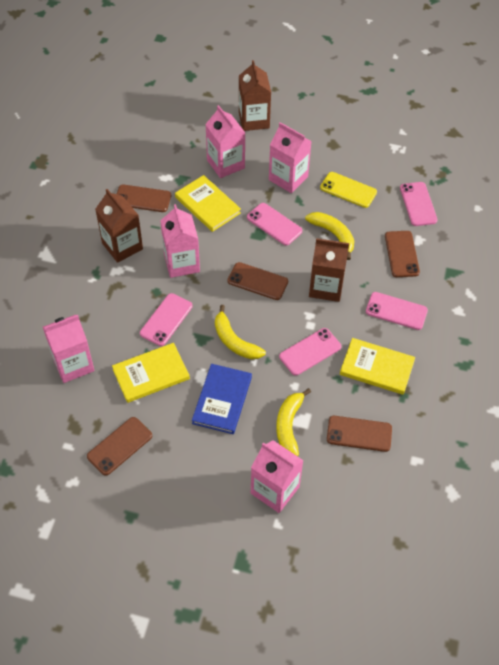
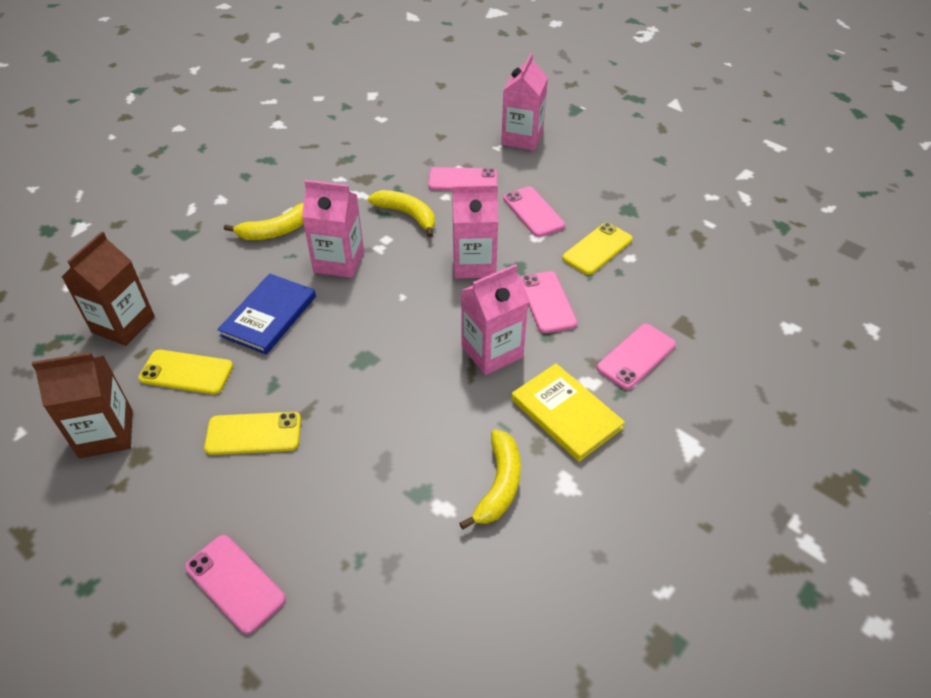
brown carton: [95,189,143,263] [239,60,271,131] [309,238,349,302] = 3 -> [32,352,133,458] [62,231,155,346] = 2
brown phone: [87,417,152,476] [117,185,171,212] [227,262,288,300] [327,416,392,452] [385,231,420,277] = 5 -> none = 0
pink carton: [43,315,94,383] [160,204,200,278] [205,105,245,178] [251,440,304,513] [269,122,312,193] = 5 -> [302,180,364,278] [452,184,498,279] [461,264,528,375] [501,53,548,151] = 4
yellow book: [112,343,190,403] [175,175,241,232] [340,338,415,395] = 3 -> [511,363,625,462] = 1
yellow phone: [320,172,377,208] = 1 -> [138,350,233,394] [204,412,301,455] [562,223,633,275] = 3

